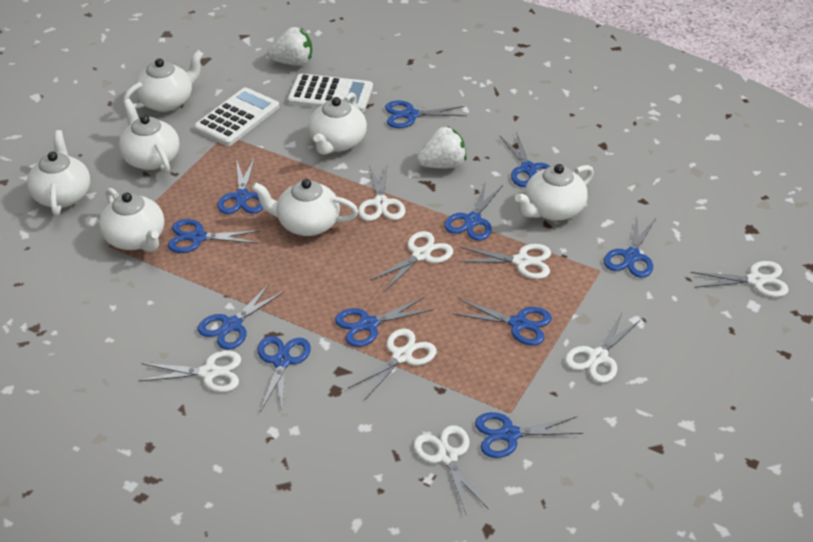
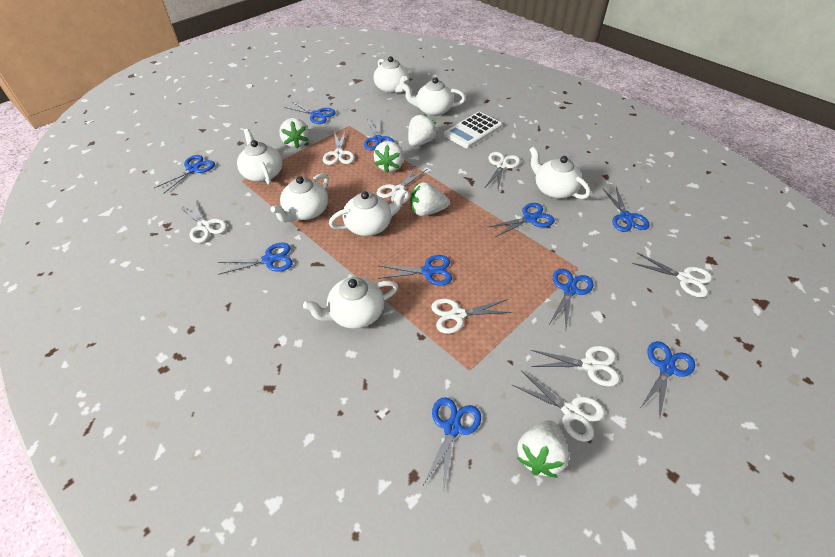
blue scissors: [168,219,261,253] [198,283,285,350] [218,157,263,214] [258,336,311,413] [335,297,433,347] [385,100,467,128] [444,181,503,241] [452,299,552,345] [475,412,583,458] [500,131,550,187] [604,217,656,278] = 11 -> [154,155,215,194] [218,243,293,275] [284,101,336,124] [364,118,394,150] [378,255,452,285] [422,397,481,494] [488,203,555,237] [550,269,594,329] [602,187,650,232] [641,341,695,417] = 10
white calculator: [194,87,279,146] [288,73,373,112] = 2 -> [444,112,502,148] = 1
white strawberry: [267,27,312,66] [417,127,467,168] = 2 -> [279,118,309,149] [374,141,404,173] [408,114,437,147] [410,182,449,216] [517,421,569,478] = 5

